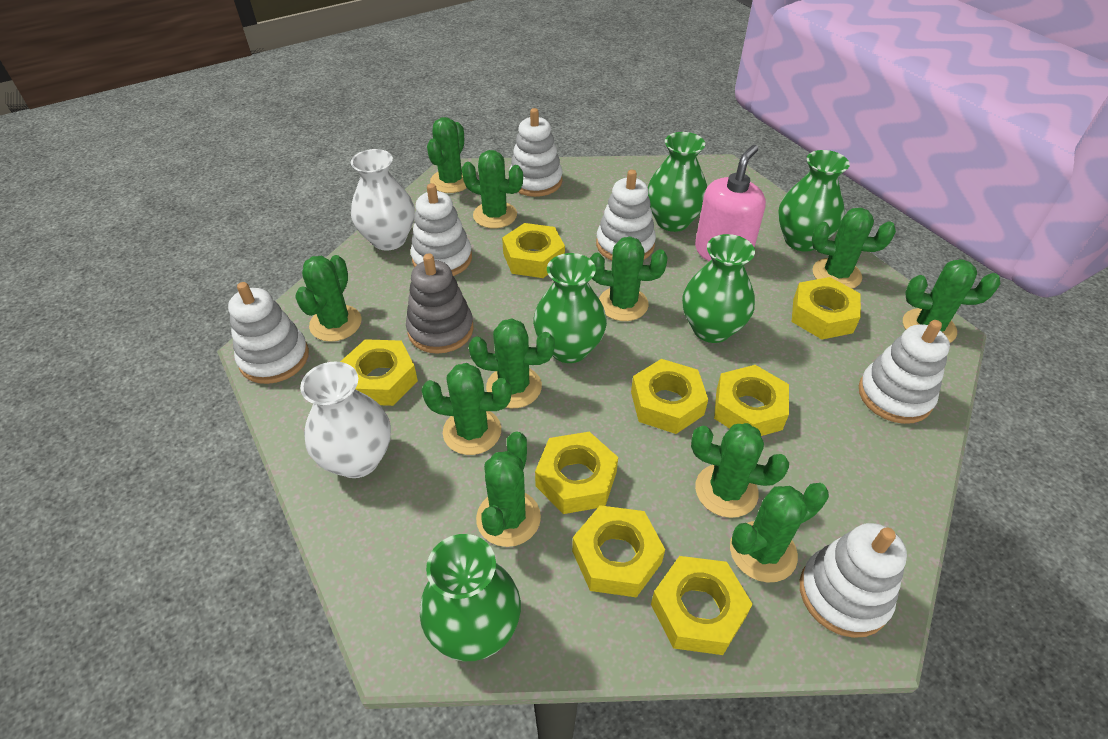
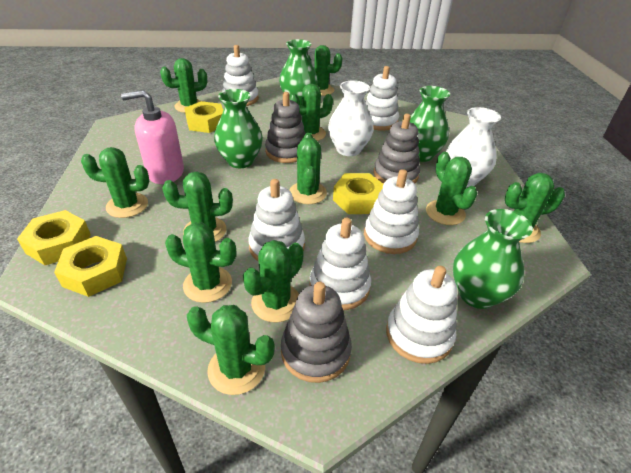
green vase: [420,534,521,661] [533,253,607,363] [648,132,707,232] [682,234,755,343] [778,150,850,252] = 5 -> [214,89,263,168] [279,39,318,105] [410,86,450,162] [453,209,533,309] = 4
grey stacking toy: [406,253,474,354] = 1 -> [265,92,306,163] [281,282,352,383] [374,114,420,184] = 3
yellow nut: [340,339,418,406] [502,223,565,278] [535,432,618,514] [572,505,665,597] [631,359,708,434] [651,556,753,655] [714,365,789,436] [792,277,861,340] = 8 -> [17,210,91,265] [54,236,127,297] [184,101,224,133] [333,173,383,214] = 4

